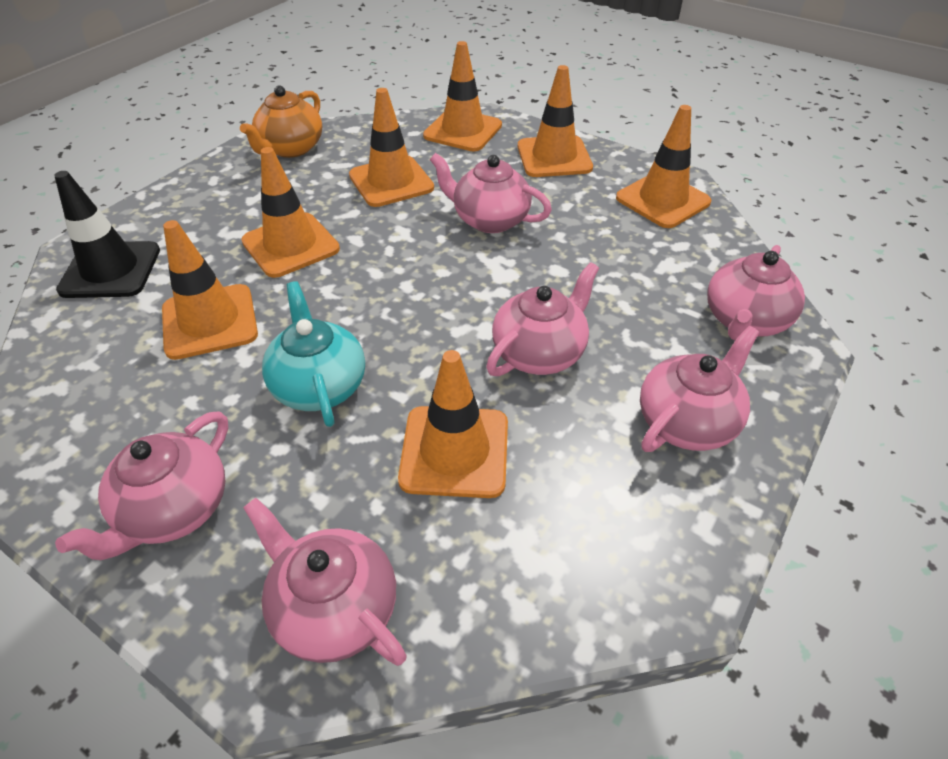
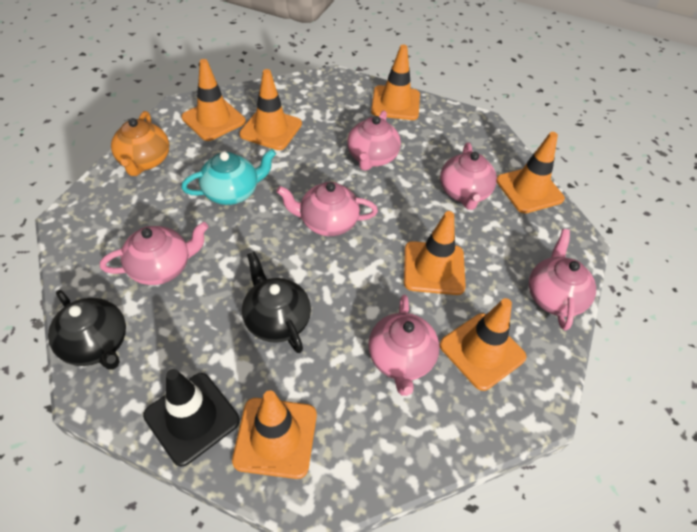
black teapot: none = 0 -> [48,290,126,370] [242,251,311,353] = 2

